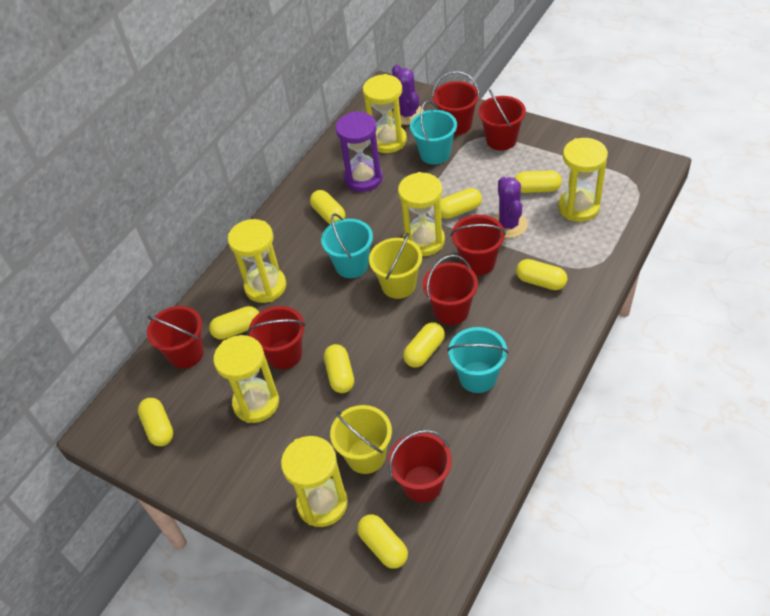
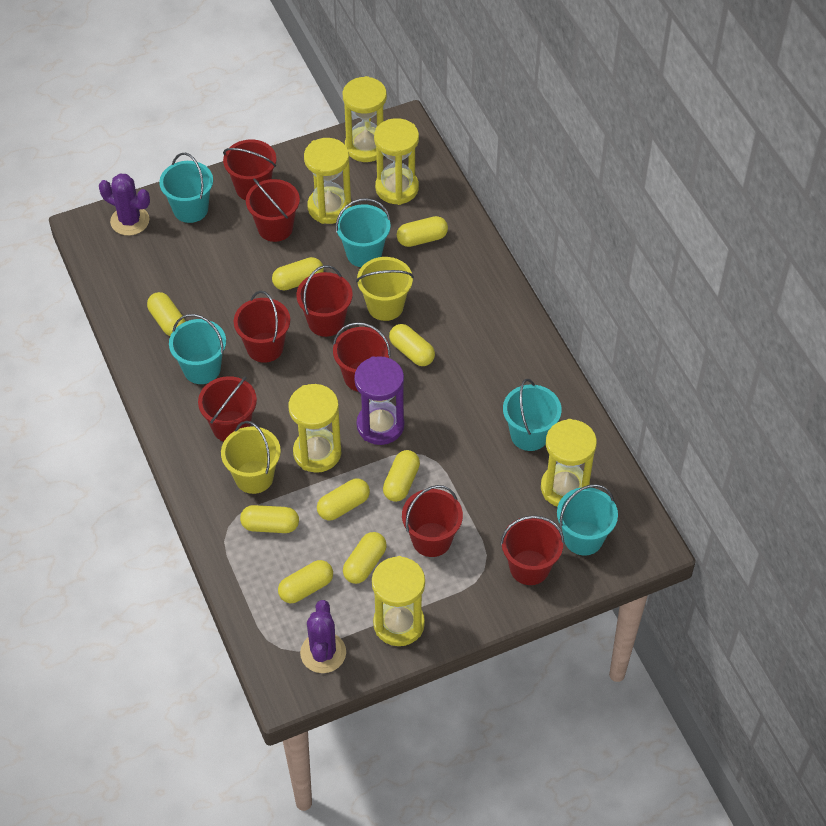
red bucket: [147,306,204,369] [247,306,305,369] [388,430,452,503] [423,255,478,325] [432,71,480,135] [451,215,506,275] [478,90,526,151] = 7 -> [198,376,257,442] [223,140,276,200] [234,291,290,363] [246,178,300,242] [296,265,353,337] [333,322,391,392] [402,485,463,557] [500,516,564,585] = 8
turquoise bucket: [321,213,373,278] [410,101,457,165] [447,327,508,393] = 3 -> [159,153,213,223] [169,314,226,384] [336,198,391,267] [503,379,562,451] [557,484,618,555] = 5

